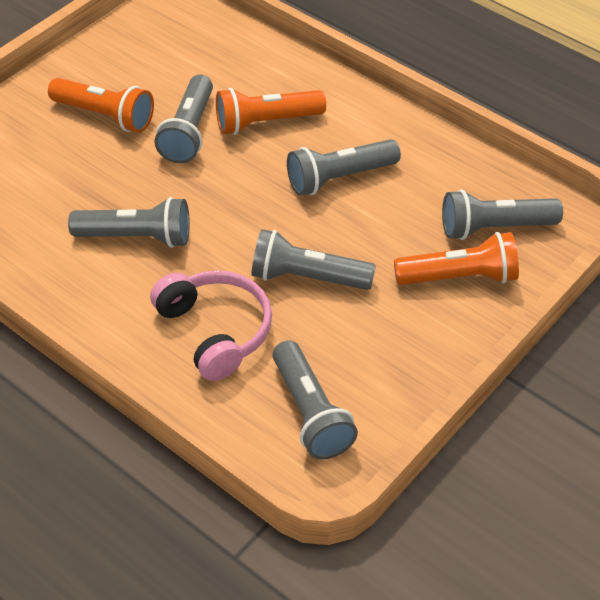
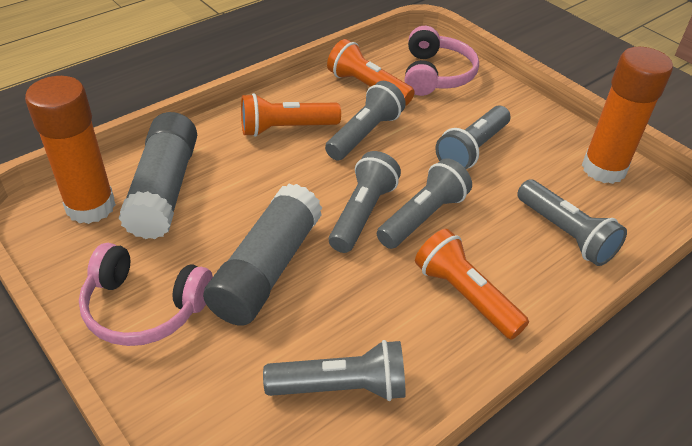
grey glue stick: none = 0 -> [118,112,197,239] [203,184,322,326] = 2
orange glue stick: none = 0 -> [25,76,116,224] [582,47,673,184] = 2
pink headphones: [150,270,272,381] = 1 -> [79,243,213,346] [405,26,479,96] = 2

